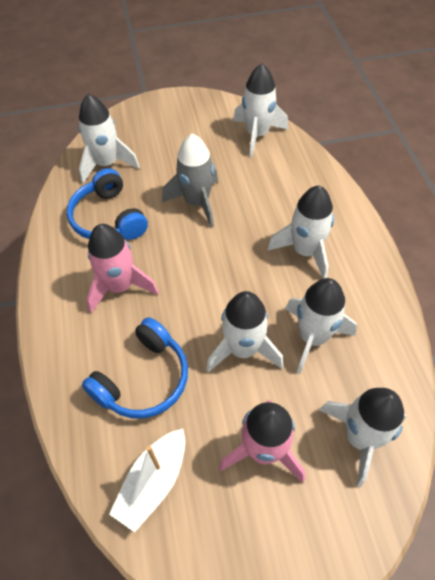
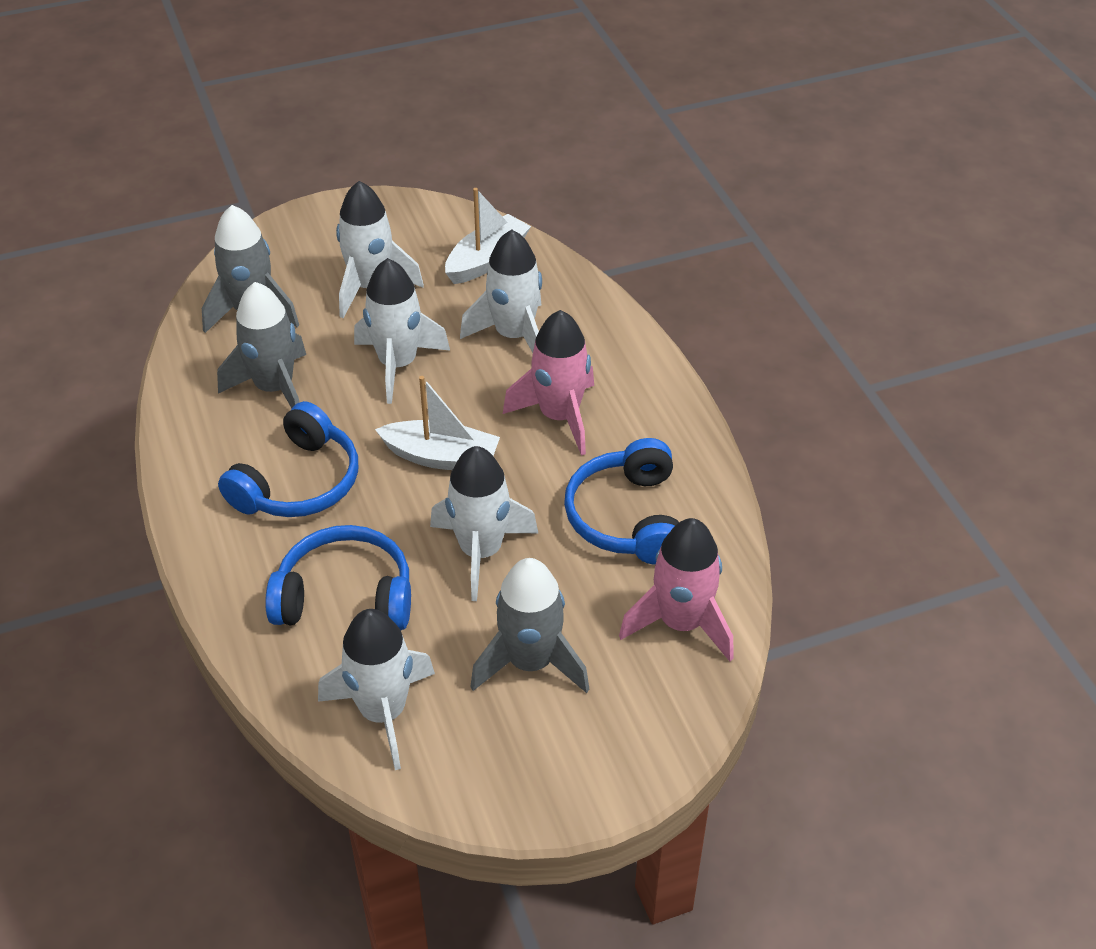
blue headphones: [67,168,148,240] [82,317,188,418] = 2 -> [218,401,358,517] [265,525,411,630] [564,438,679,565] = 3
grey rocket: [162,134,218,228] = 1 -> [202,205,299,333] [217,282,306,408] [470,558,589,693] = 3
white boat: [109,429,185,532] = 1 -> [375,376,500,470] [445,188,531,284] = 2
white rocket: [79,94,140,183] [206,291,283,372] [233,64,288,157] [267,185,334,279] [285,278,357,374] [320,388,406,487] = 6 -> [318,609,435,770] [336,181,424,318] [354,258,450,404] [430,446,538,601] [460,230,542,353] = 5

